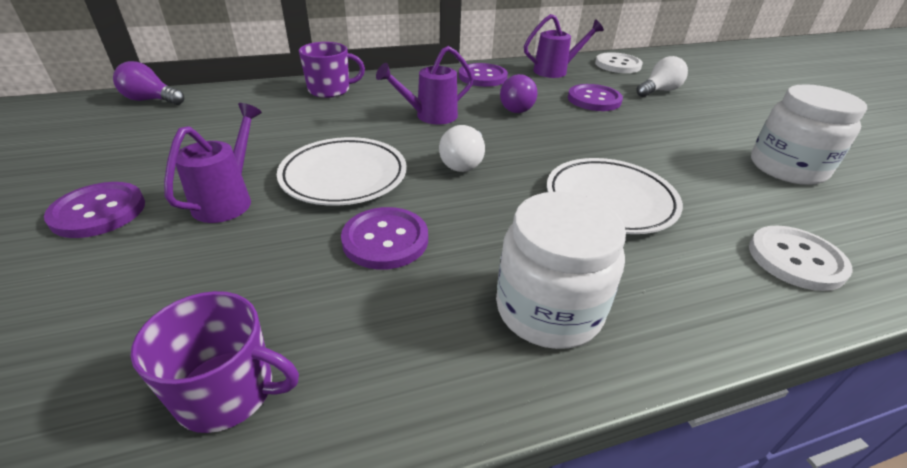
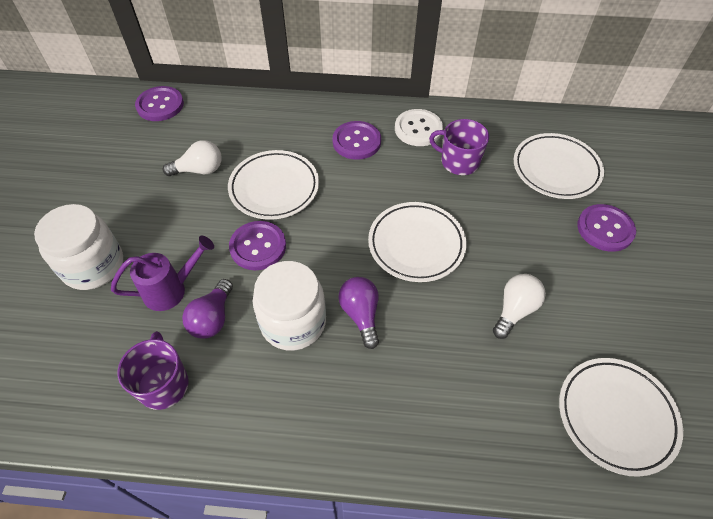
purple watering can: [164,103,262,223] [376,46,474,124] [524,14,604,78] = 3 -> [111,236,214,311] = 1
white button: [595,52,643,73] [749,225,853,291] = 2 -> [395,109,443,146] = 1
white plate: [277,137,407,206] [547,158,683,234] = 2 -> [228,150,319,220] [368,202,466,282] [514,133,604,199] [559,358,683,477] = 4

